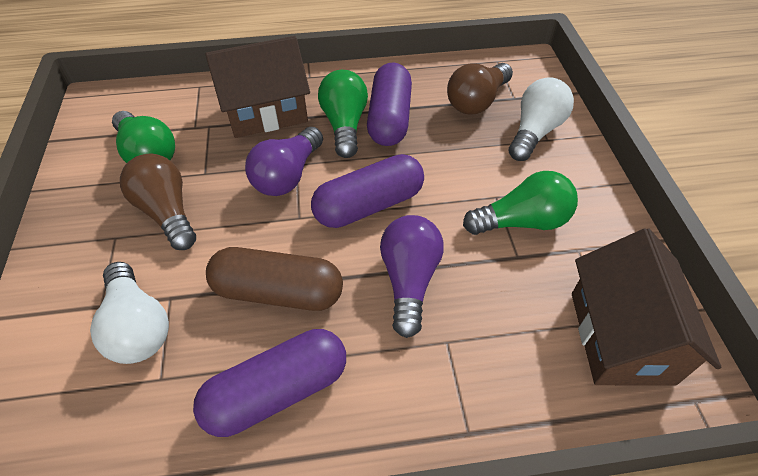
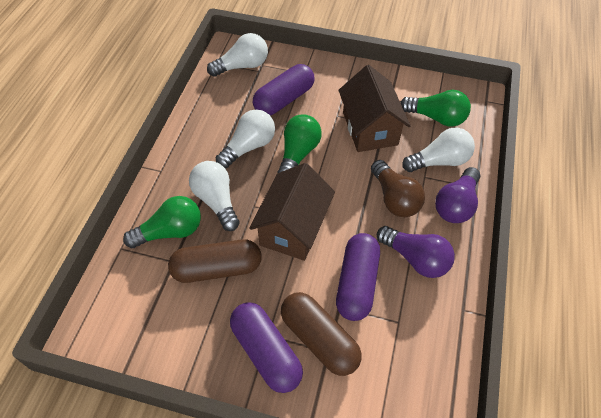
brown capsule: [206,247,343,311] = 1 -> [168,239,262,283] [281,292,362,376] = 2
brown light bulb: [120,154,196,250] [447,63,513,115] = 2 -> [371,160,425,217] = 1
white light bulb: [90,262,169,364] [509,77,574,161] = 2 -> [189,161,239,231] [207,33,268,77] [216,109,275,168] [402,128,475,172] = 4

